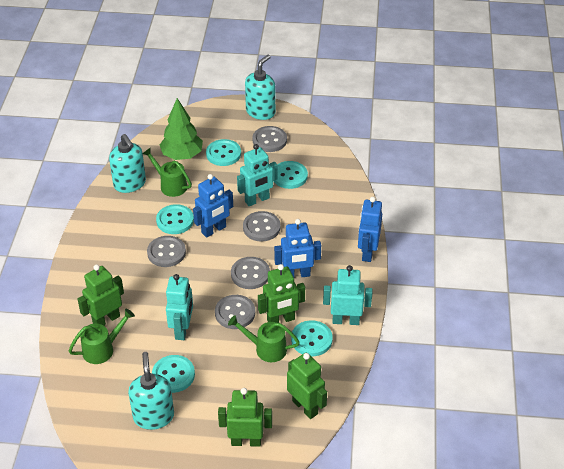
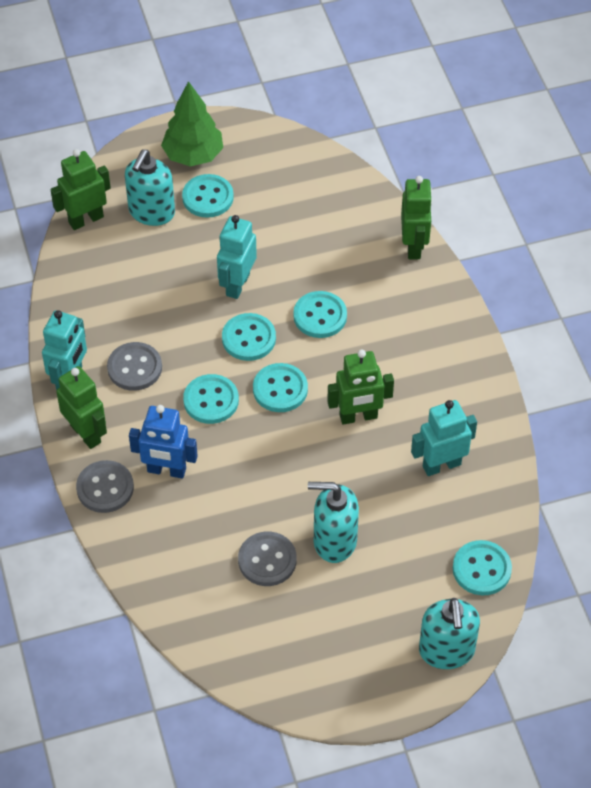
blue robot: [193,174,233,238] [274,219,321,277] [358,197,382,262] = 3 -> [129,405,197,479] = 1
green watering can: [69,309,135,364] [143,148,192,197] [228,315,300,362] = 3 -> none = 0
grey button: [147,236,186,267] [215,295,255,329] [231,257,270,289] [243,211,281,242] [253,126,287,152] = 5 -> [76,460,134,513] [107,342,162,391] [238,532,297,586] = 3
turquoise button: [152,355,195,393] [156,204,194,234] [206,139,241,166] [274,161,308,189] [291,320,333,356] = 5 -> [182,174,234,218] [183,374,239,424] [222,313,276,361] [253,363,308,412] [293,291,347,338] [453,540,512,595] = 6

